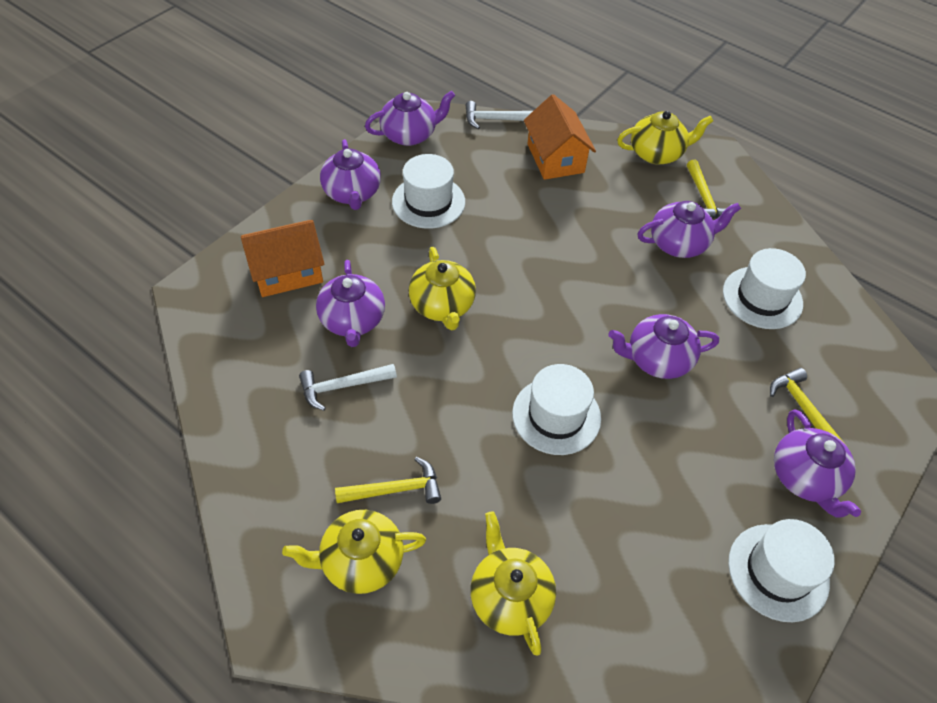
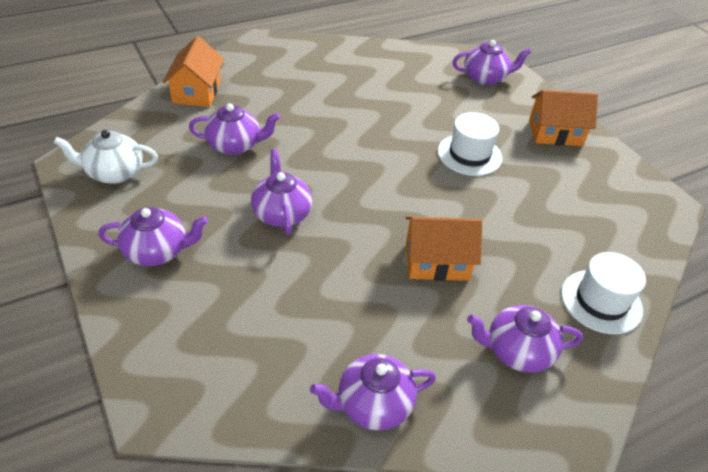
orange house: [241,220,325,297] [524,94,596,180] = 2 -> [163,36,224,107] [406,216,482,281] [529,90,598,146] = 3
white hammer: [299,364,397,411] [465,101,533,129] = 2 -> none = 0
white hat: [392,154,465,229] [512,364,601,455] [723,248,806,329] [728,519,835,622] = 4 -> [438,112,503,176] [561,252,646,334] = 2
white teapot: none = 0 -> [53,130,158,184] = 1
yellow hammer: [335,457,441,504] [687,160,732,219] [770,368,847,446] = 3 -> none = 0
yellow teapot: [282,510,426,594] [409,247,476,330] [470,511,556,656] [617,111,713,164] = 4 -> none = 0

